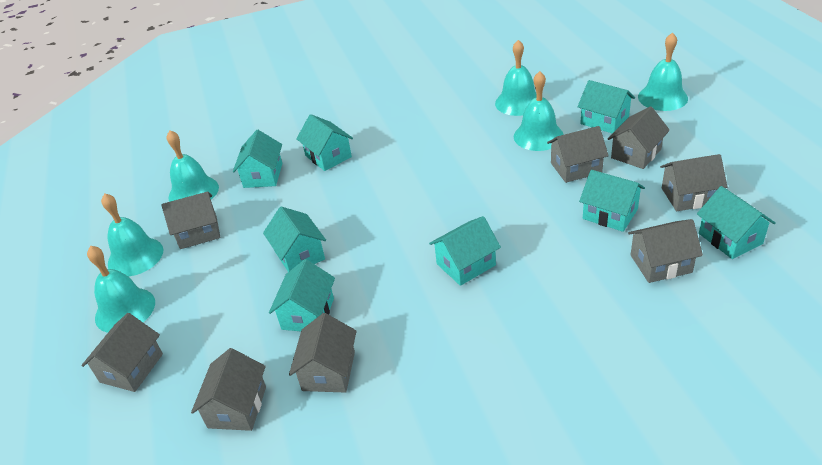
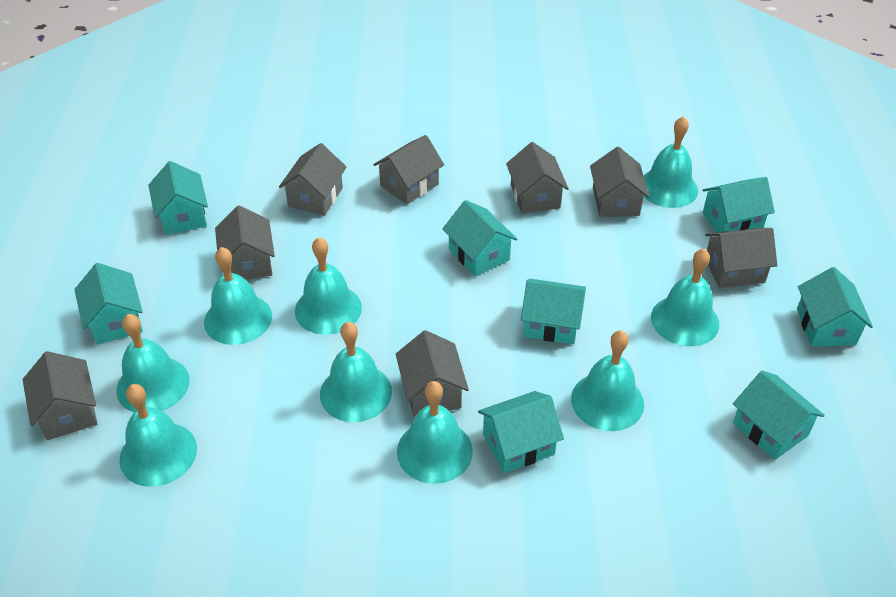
turquoise bell: [87,246,155,333] [101,193,163,276] [167,130,219,202] [495,40,537,116] [514,71,564,151] [638,32,688,111] = 6 -> [116,314,190,413] [120,384,197,487] [204,247,272,345] [295,237,362,335] [320,322,392,422] [397,381,473,484] [571,330,644,431] [643,116,698,208] [651,249,719,346] = 9

